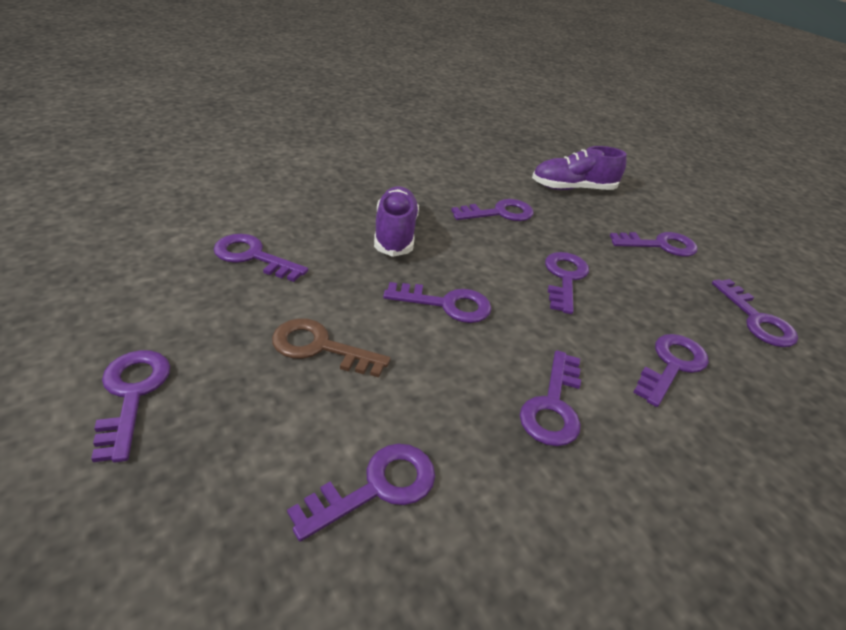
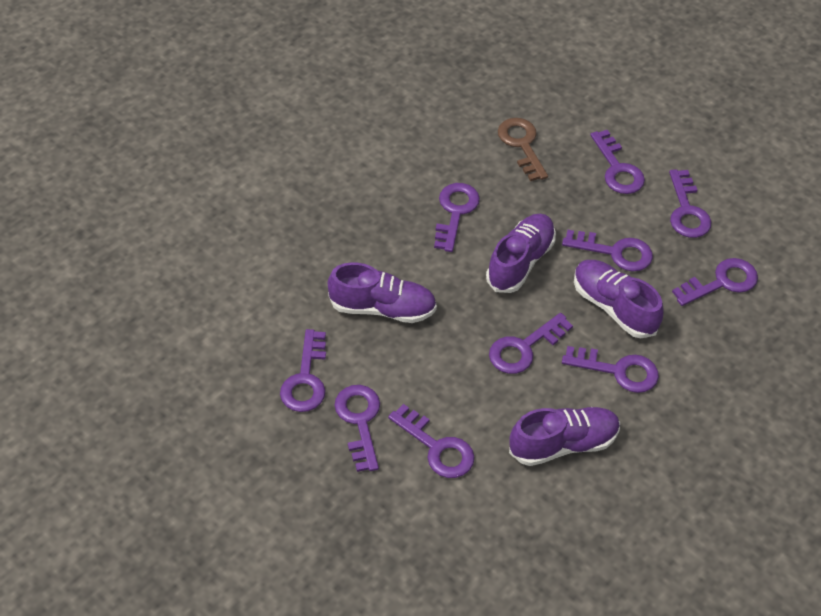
purple shoe: [374,186,419,257] [532,146,627,190] = 2 -> [328,262,437,323] [486,214,556,293] [509,407,620,466] [574,260,664,338] = 4

